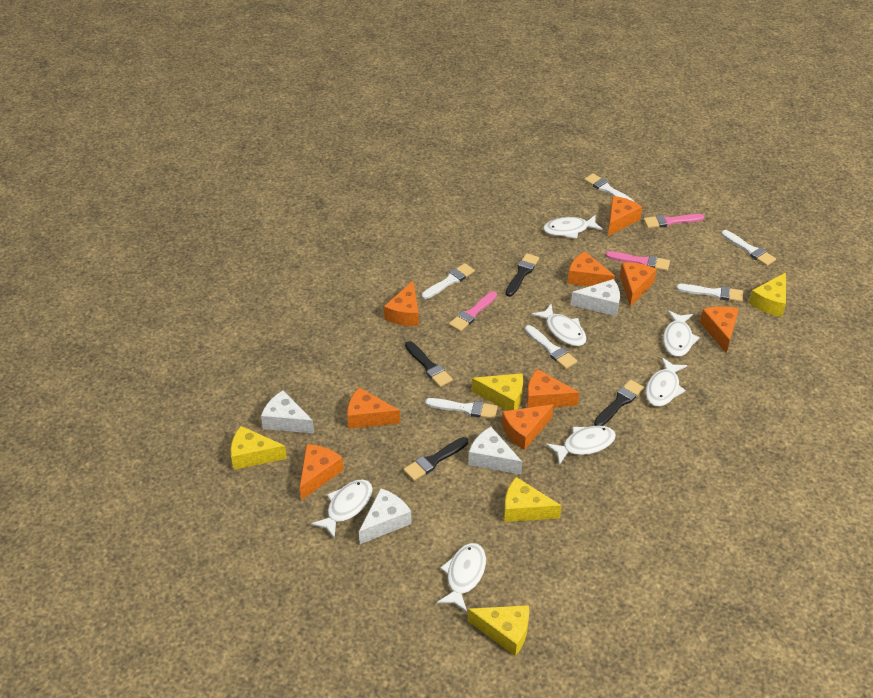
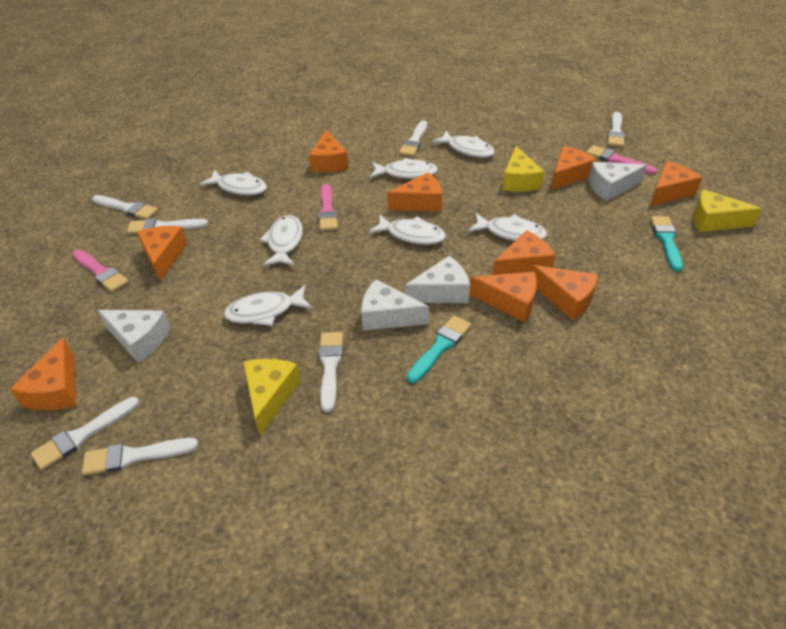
black brush: [403,437,468,481] [405,341,453,387] [505,253,539,297] [594,380,644,426] = 4 -> none = 0
turquoise brush: none = 0 -> [407,315,471,383] [650,216,683,272] = 2
white brush: [422,263,475,299] [425,398,498,419] [525,325,577,369] [584,173,634,202] [676,284,743,302] [721,230,776,266] = 6 -> [31,397,139,470] [82,438,198,475] [92,195,158,219] [127,218,208,234] [319,332,343,412] [399,120,427,156] [607,112,625,147] = 7
yellow cheese: [231,426,287,470] [468,605,529,656] [472,373,523,411] [504,477,562,522] [749,272,786,317] = 5 -> [243,359,301,436] [502,146,544,192] [693,189,762,232] = 3

